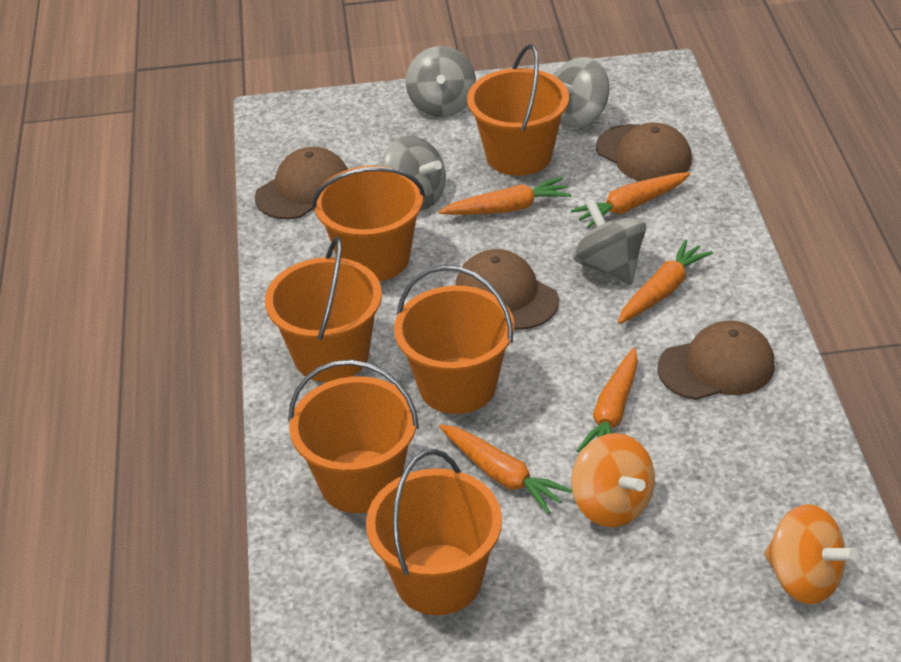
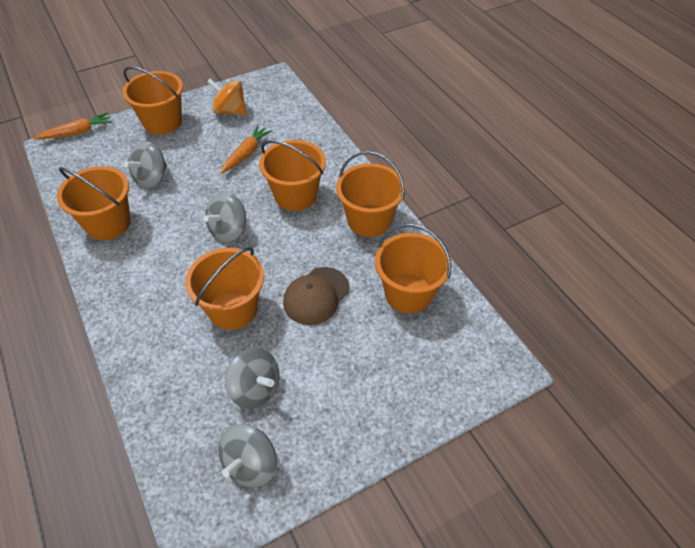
brown cap: [255,147,348,219] [455,249,559,330] [596,123,692,181] [657,320,775,400] = 4 -> [283,267,350,325] = 1
orange carrot: [438,177,572,215] [439,424,572,514] [571,172,690,228] [577,348,638,453] [618,239,713,324] = 5 -> [34,112,112,139] [221,125,272,174] = 2
orange spinning top: [571,433,655,527] [764,504,858,604] = 2 -> [207,79,247,115] = 1

